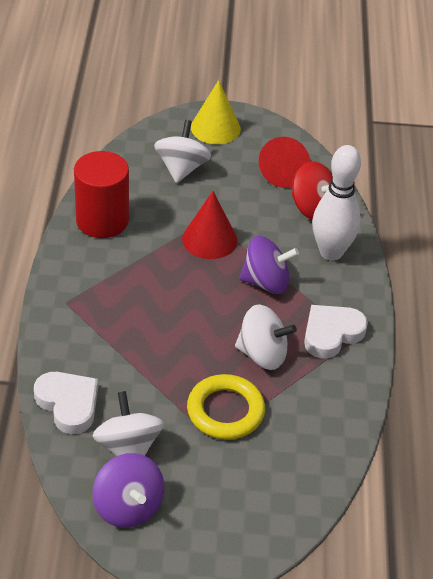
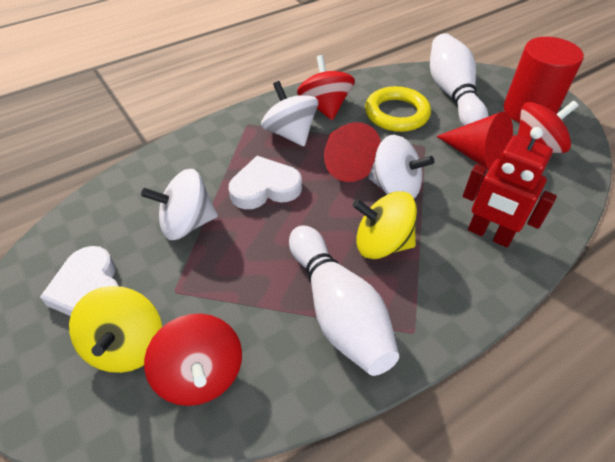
purple spinning top: [93,453,164,528] [239,236,299,294] = 2 -> none = 0
red robot: none = 0 -> [463,127,557,248] = 1
red spinning top: [292,161,333,220] = 1 -> [144,314,242,406] [297,55,355,120] [518,100,579,153] = 3
white bowling pin: [312,145,361,261] = 1 -> [289,225,399,376] [430,33,488,126] = 2
yellow cone: [191,80,241,144] = 1 -> none = 0
yellow spinning top: none = 0 -> [69,286,162,373] [352,191,417,259] = 2

